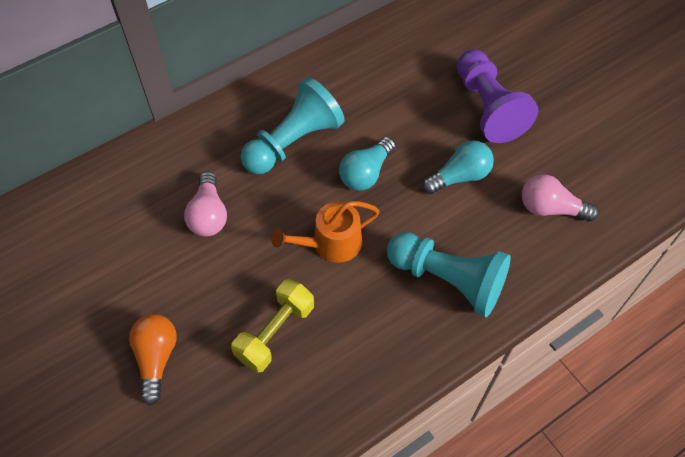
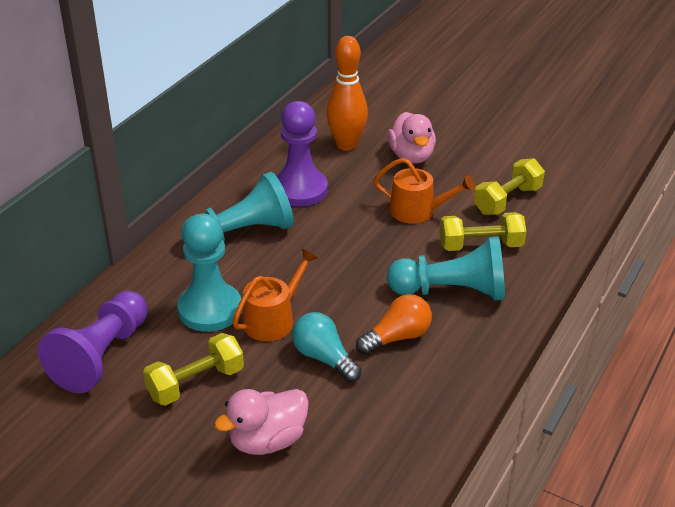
orange bowling pin: none = 0 -> [326,36,368,151] = 1
orange watering can: [271,201,380,263] = 1 -> [232,248,318,341] [374,158,475,224] = 2
pink duck: none = 0 -> [214,389,309,455] [387,112,436,163] = 2
pink light bulb: [184,171,227,237] [522,174,599,222] = 2 -> none = 0
purple pawn: [457,49,538,143] = 1 -> [38,291,148,393] [276,101,328,207] = 2
turquoise light bulb: [339,137,396,191] [422,141,494,194] = 2 -> [292,312,362,382] = 1
turquoise pawn: [241,77,345,174] [387,232,511,318] = 2 -> [177,214,241,332] [181,172,294,243] [387,236,505,300] = 3
yellow dumbbell: [231,279,314,373] = 1 -> [143,333,244,406] [440,212,526,251] [474,158,545,215] = 3

